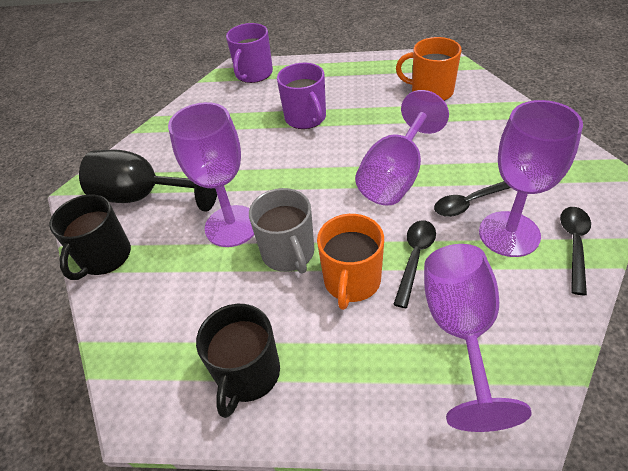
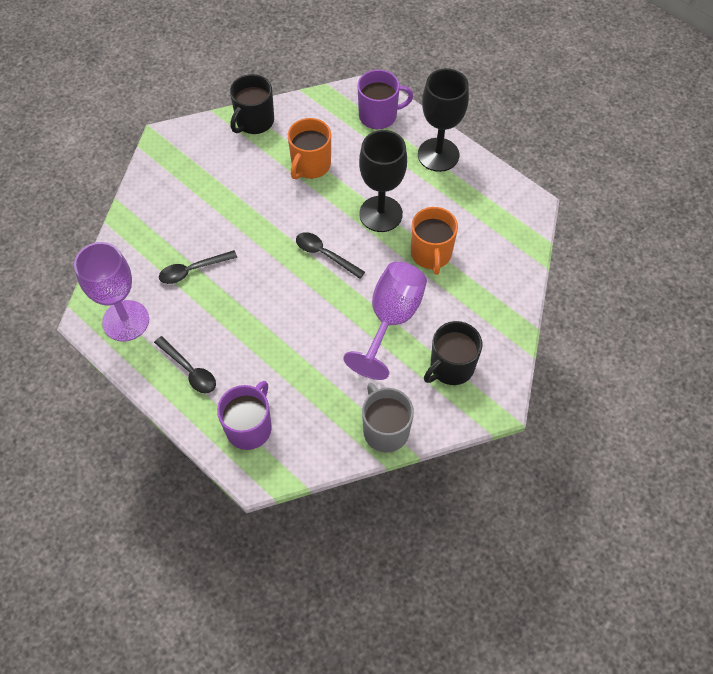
black goblet: [79,150,217,212] = 1 -> [359,130,407,232] [418,68,469,172] = 2
purple goblet: [168,102,254,247] [355,90,449,205] [424,244,531,432] [479,100,583,257] = 4 -> [74,242,149,342] [343,262,427,380] = 2

